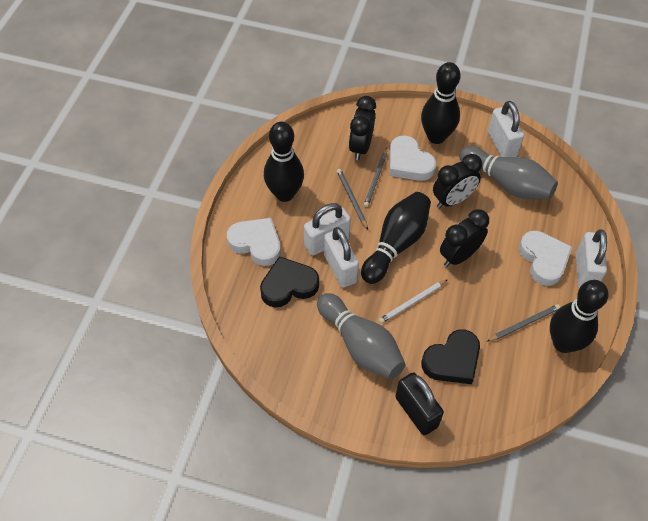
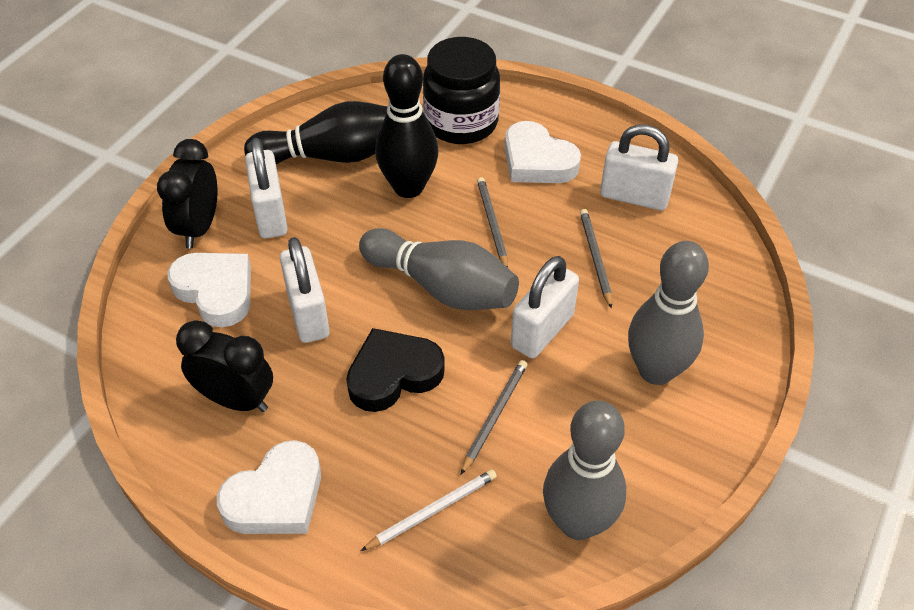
black bowling pin: [264,122,304,202] [361,192,431,284] [421,62,461,144] [550,280,608,353] = 4 -> [244,101,388,164] [375,54,438,198] = 2
black clock: [349,96,376,160] [433,154,482,209] [440,209,489,267] = 3 -> [157,139,218,249] [176,320,273,412] = 2
black heart: [260,256,319,307] [421,329,480,384] = 2 -> [346,328,445,412] = 1
black jar: none = 0 -> [423,37,500,144] = 1
black padlock: [395,373,444,435] = 1 -> none = 0
grey bowling pin: [317,293,405,379] [459,146,558,199] = 2 -> [359,228,519,310] [543,400,626,540] [628,241,709,385] = 3

